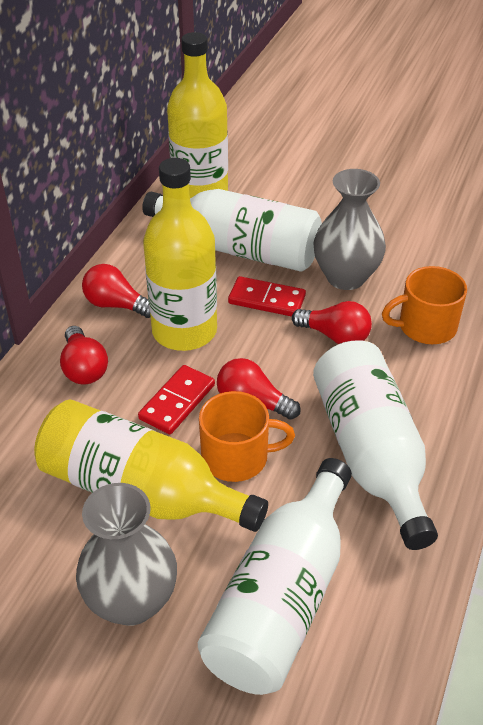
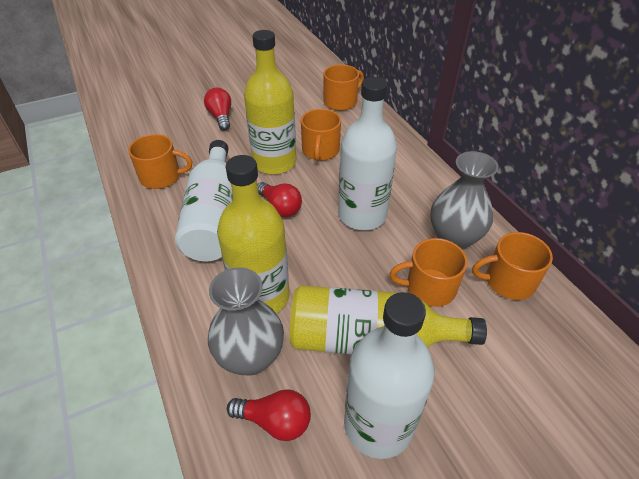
orange mug: [199,391,295,482] [382,266,467,344] = 2 -> [128,134,192,189] [301,109,341,161] [323,64,364,111] [390,238,468,307] [472,232,553,300] = 5
red domino: [138,365,215,434] [228,276,306,317] = 2 -> none = 0
red light bulb: [60,326,108,384] [82,264,151,318] [217,358,301,420] [292,301,372,344] = 4 -> [204,88,231,131] [227,389,311,441] [257,182,302,217] = 3

